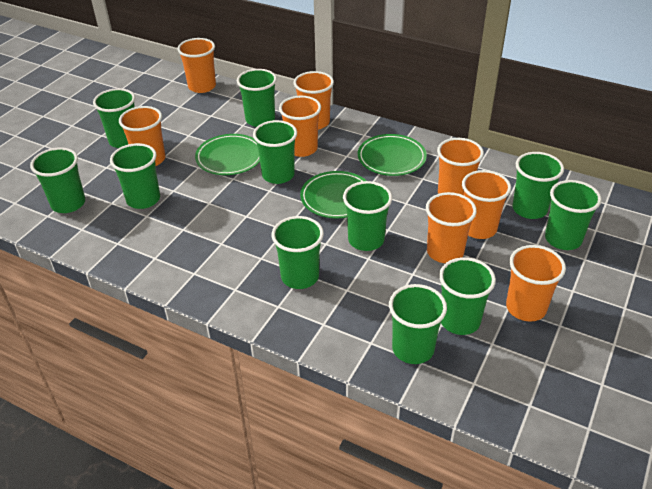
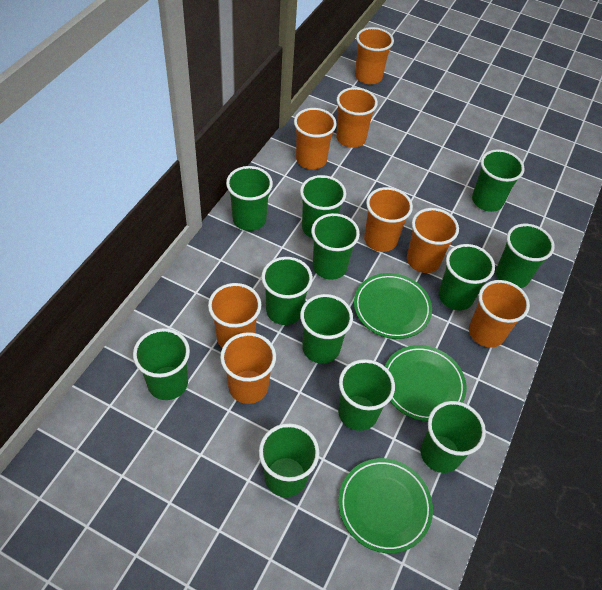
green cup: [30,147,85,213] [93,88,135,148] [110,143,160,209] [237,69,277,127] [253,120,297,184] [272,216,324,289] [343,181,392,251] [389,284,447,364] [439,257,496,335] [512,152,564,219] [545,180,602,250] = 11 -> [133,328,190,400] [226,166,273,231] [259,423,319,497] [261,257,313,325] [300,175,346,239] [300,294,353,364] [311,213,360,280] [338,359,395,431] [420,401,486,473] [439,244,495,310] [472,149,525,212] [496,224,555,288] = 12

